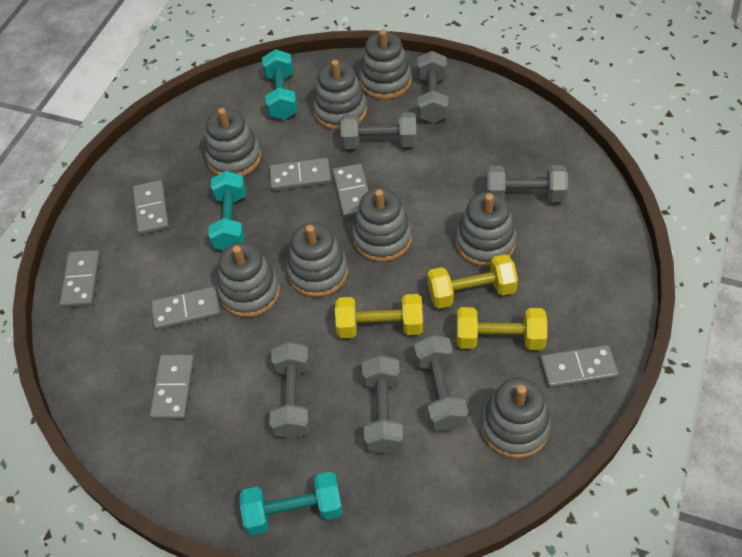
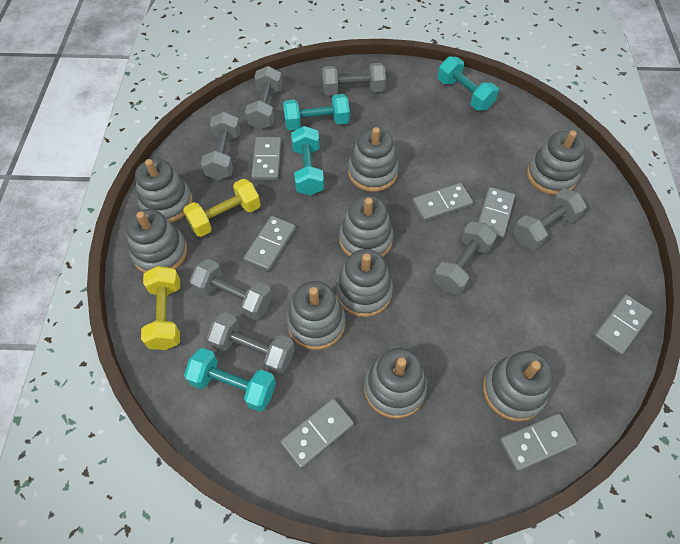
grey dumbbell: [270,342,310,439] [341,112,417,149] [362,355,404,454] [414,335,468,431] [417,51,448,123] [486,165,568,202] = 6 -> [190,259,272,320] [201,112,240,180] [207,312,295,375] [245,66,282,130] [322,63,386,95] [433,221,497,295] [513,189,587,250] = 7
grey stacking toy: [205,108,262,176] [217,243,280,317] [286,223,348,297] [313,60,367,130] [352,188,412,262] [359,29,412,100] [455,192,517,267] [480,377,551,459] = 8 -> [126,209,187,273] [135,159,193,223] [286,281,345,350] [336,249,393,317] [339,196,393,257] [348,127,399,192] [364,348,427,419] [483,351,553,422] [527,130,586,195] = 9
turquoise dumbbell: [208,171,246,250] [240,472,343,535] [262,49,298,120] = 3 -> [184,348,276,412] [283,94,350,131] [291,126,324,195] [437,56,499,110] = 4
yellow dumbbell: [335,294,423,338] [428,254,518,309] [457,307,547,350] = 3 -> [141,266,180,350] [183,179,261,237] = 2

